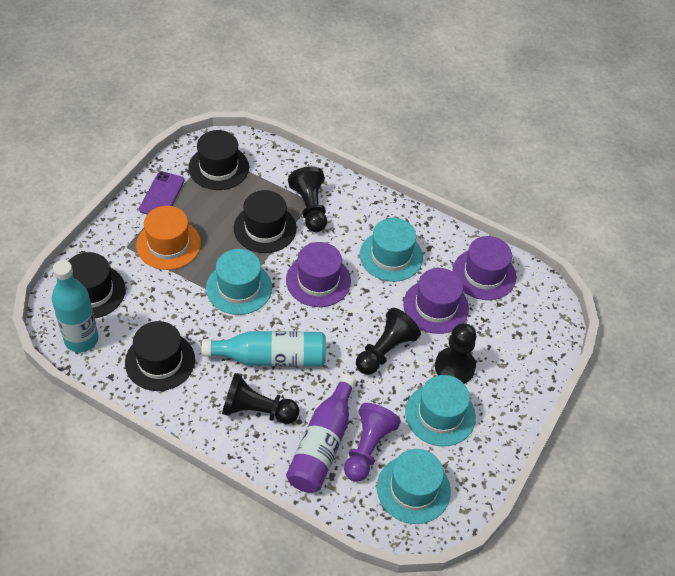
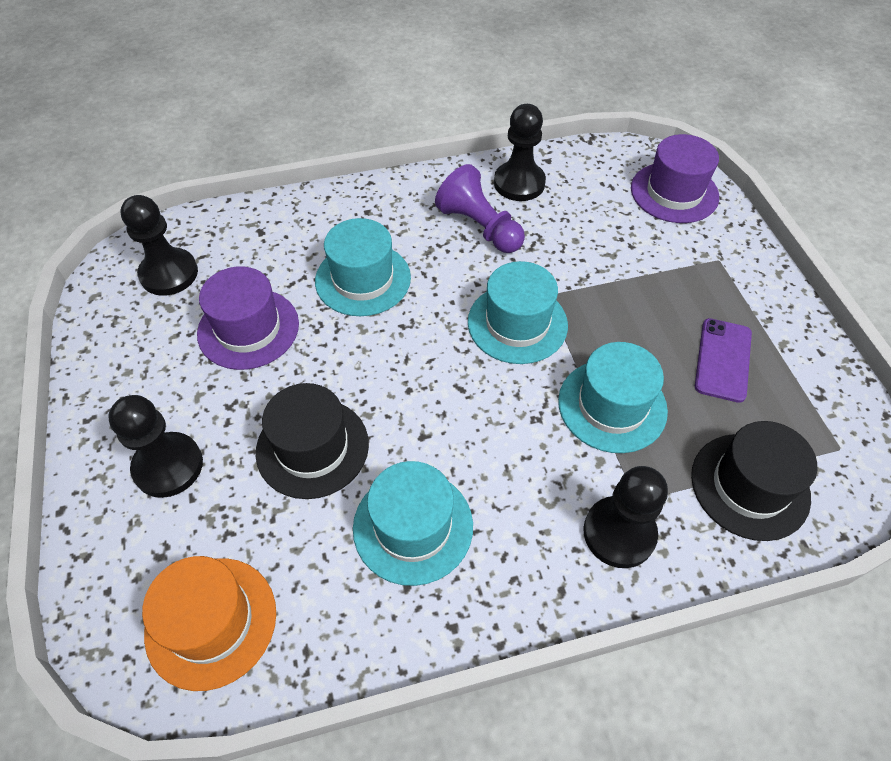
black hat: [68,252,126,318] [125,321,195,391] [188,130,249,190] [234,190,297,253] = 4 -> [256,383,369,499] [691,421,817,541] = 2
purple bottle: [286,374,356,493] = 1 -> none = 0
purple hat: [286,242,351,307] [403,268,469,334] [452,236,516,300] = 3 -> [197,266,299,370] [631,134,719,223] = 2
turquoise bottle: [52,260,99,352] [202,331,326,367] = 2 -> none = 0

